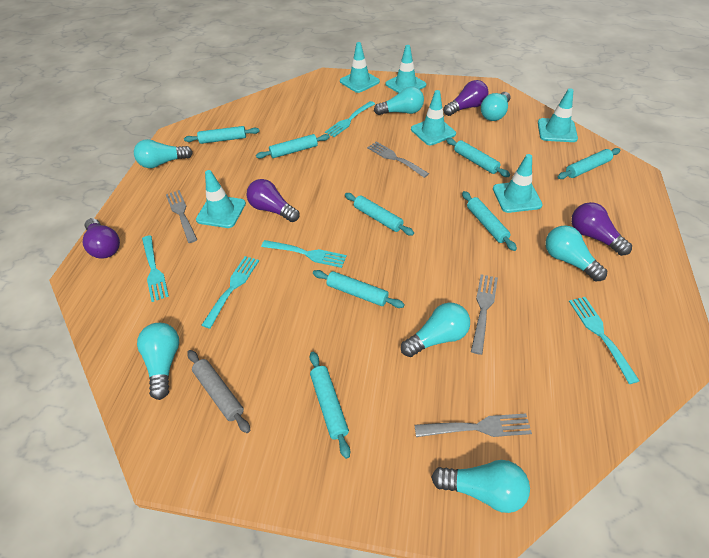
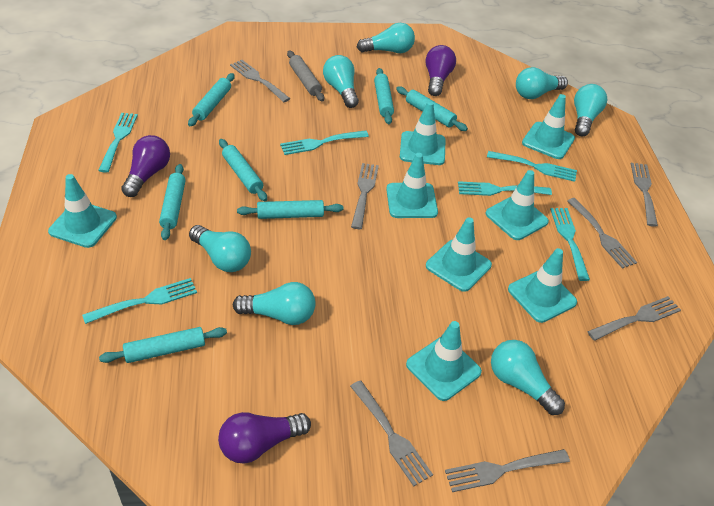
grey fork: [166,190,197,243] [367,142,429,178] [415,413,532,437] [471,274,498,355] = 4 -> [230,60,290,102] [350,380,433,486] [351,163,379,229] [445,449,570,492] [567,198,637,269] [587,296,681,341] [631,163,658,227] = 7
purple light bulb: [83,218,120,259] [247,179,299,222] [444,80,488,116] [571,202,632,256] = 4 -> [121,135,170,197] [218,412,311,463] [425,45,456,96] = 3
turquoise fork: [142,235,169,302] [201,256,259,329] [261,240,347,268] [325,101,375,137] [569,297,640,384] = 5 -> [82,278,197,324] [98,113,138,173] [280,130,369,155] [458,181,552,196] [487,151,577,182] [550,208,590,281] = 6
turquoise rolling pin: [184,126,260,144] [256,134,330,159] [310,352,350,459] [313,270,405,308] [345,193,414,236] [446,138,510,177] [462,191,517,251] [558,148,620,179] = 8 -> [99,327,227,363] [159,164,186,240] [188,73,235,126] [219,139,267,201] [237,200,344,219] [374,68,394,124] [396,86,468,131] = 7
turquoise traffic cone: [196,170,246,228] [340,42,380,93] [386,45,426,93] [411,90,456,145] [493,154,543,213] [538,88,578,142] = 6 -> [48,174,117,248] [386,153,438,218] [400,101,446,165] [406,321,482,401] [426,217,492,292] [486,170,549,240] [508,248,577,323] [522,94,575,159] = 8

